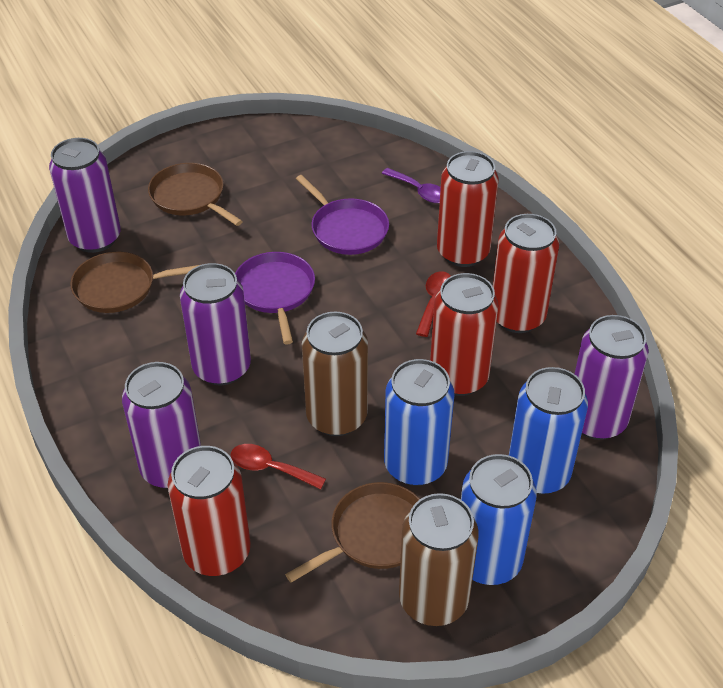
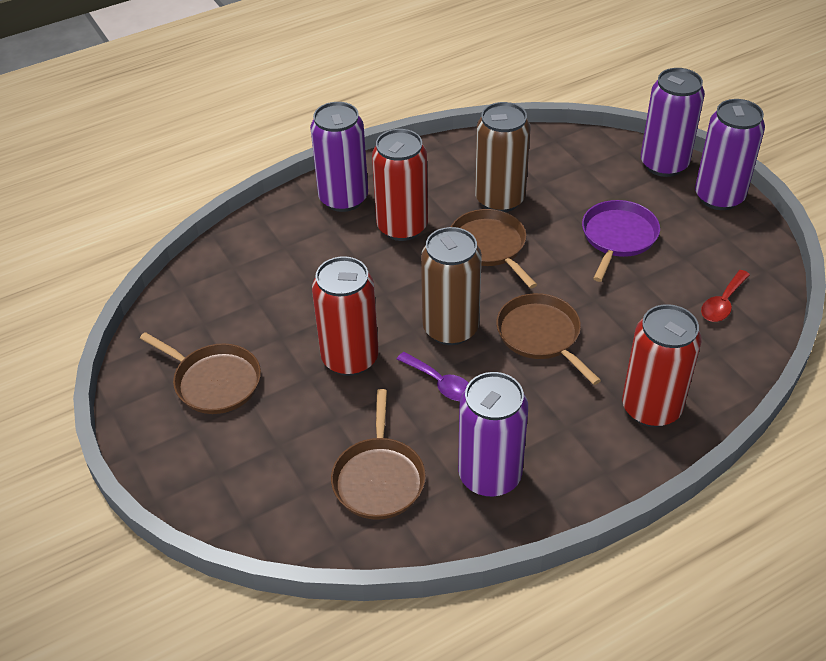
blue can: [384,359,454,486] [461,454,537,585] [509,367,588,494] = 3 -> none = 0
brown pan: [70,252,199,313] [148,163,243,226] [285,482,420,583] = 3 -> [140,332,261,414] [331,389,426,520] [451,209,537,289] [496,293,601,385] = 4
purple pan: [235,252,315,344] [296,175,389,255] = 2 -> [582,200,660,282] = 1
red can: [168,446,251,576] [430,273,498,396] [437,151,499,267] [493,214,559,333] = 4 -> [312,256,379,376] [372,129,428,241] [622,304,702,427] = 3
red spoon: [231,444,326,490] [416,271,451,337] = 2 -> [701,270,750,322] = 1

